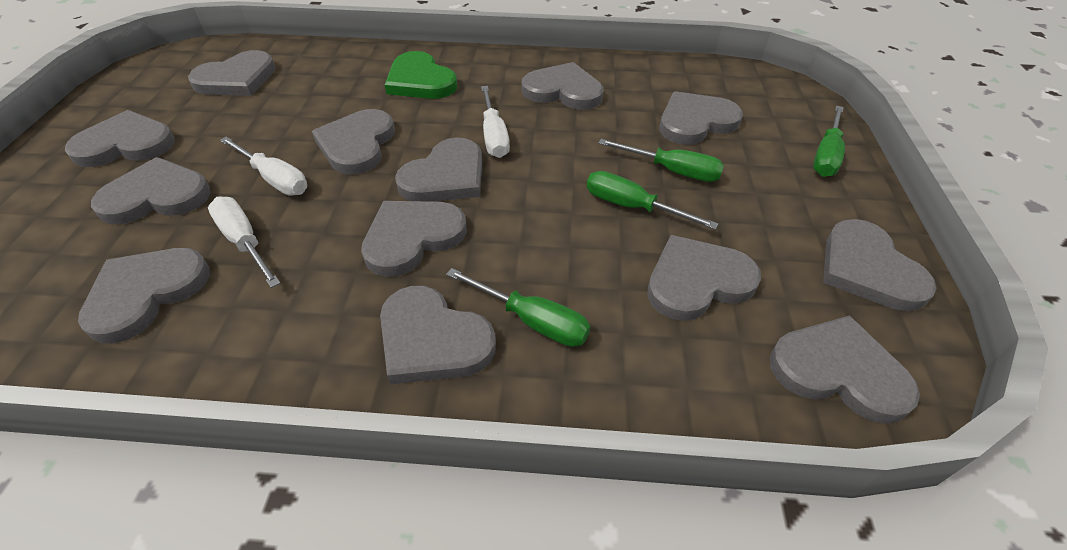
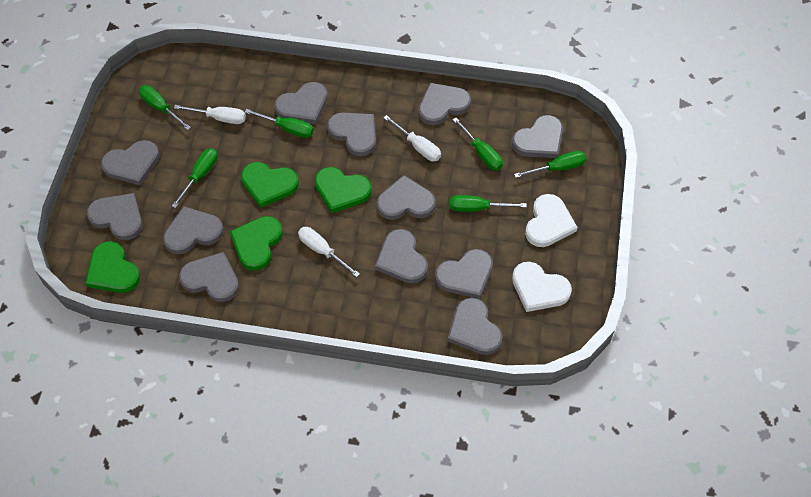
green heart: [385,51,457,99] = 1 -> [85,241,140,293] [230,216,283,270] [241,162,299,208] [315,167,372,213] = 4
green screwdriver: [446,268,591,347] [587,171,718,230] [598,139,724,182] [813,106,845,177] = 4 -> [139,85,191,130] [172,148,218,208] [245,109,314,138] [450,195,527,212] [452,118,503,171] [514,151,586,178] = 6
grey heart: [65,110,175,167] [78,248,210,343] [91,157,210,224] [188,50,276,96] [312,109,395,174] [361,201,467,277] [380,286,496,384] [395,137,482,202] [521,62,604,110] [647,235,761,321] [660,91,743,145] [770,316,920,424] [823,219,937,311] = 13 -> [87,193,143,240] [101,140,159,185] [163,206,224,254] [179,252,239,302] [274,82,328,124] [327,112,376,156] [375,229,428,283] [376,175,436,220] [418,83,471,125] [435,249,493,299] [447,297,502,355] [512,115,563,158] = 12
white heart: none = 0 -> [512,262,572,312] [525,194,578,247] = 2

